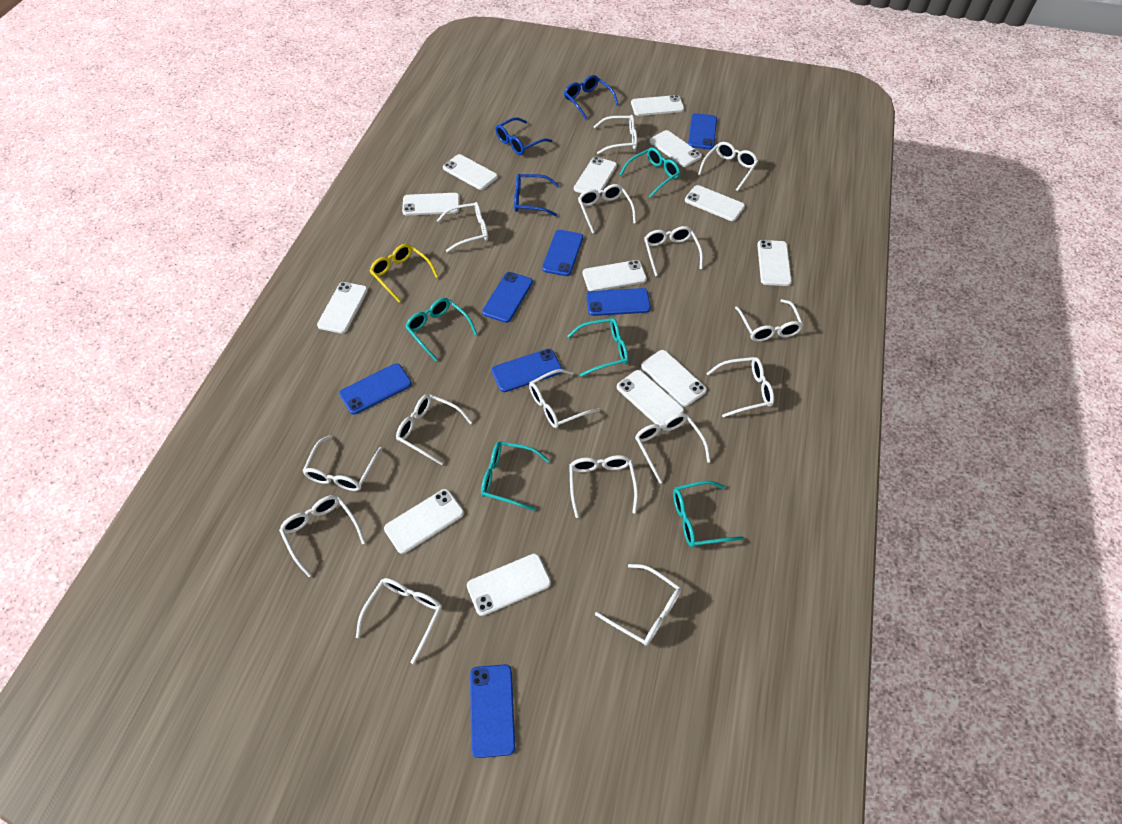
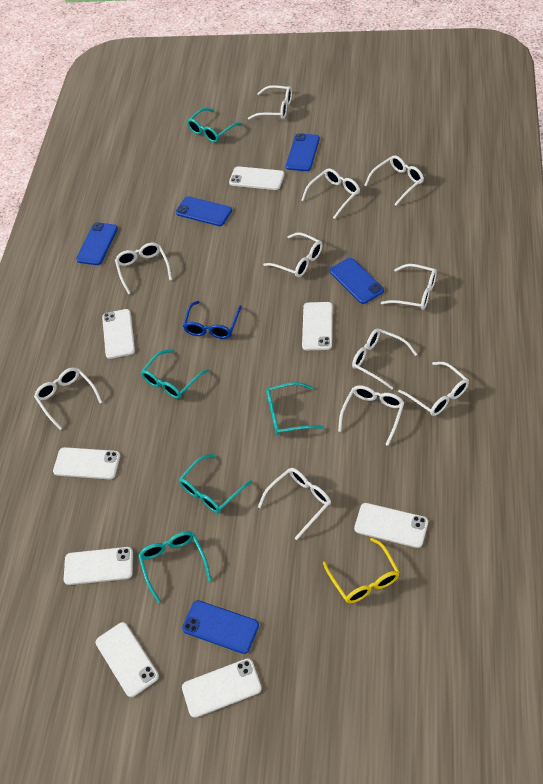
blue glasses: [495,117,553,155] [514,174,559,216] [564,75,619,119] = 3 -> [183,301,242,339] = 1
blue phone: [339,363,412,414] [470,664,515,758] [482,272,533,323] [492,349,562,392] [542,230,583,276] [586,288,651,316] [688,113,717,149] = 7 -> [76,222,118,265] [176,196,232,226] [182,600,259,654] [286,133,320,171] [330,258,384,304] = 5
white glasses: [279,495,366,577] [303,435,383,491] [356,578,442,664] [396,394,472,465] [437,202,488,252] [529,369,600,428] [569,455,638,518] [578,184,636,233] [594,115,637,154] [595,564,681,646] [635,413,711,483] [644,226,703,276] [698,142,758,191] [706,357,774,417] [735,299,804,342] = 15 -> [34,367,102,430] [115,243,172,294] [248,85,292,120] [258,468,331,540] [263,233,322,277] [301,168,360,219] [338,385,404,446] [352,328,417,389] [364,155,424,206] [381,264,437,310] [398,362,469,416] = 11
white phone: [317,282,368,333] [384,489,464,554] [402,193,460,216] [443,154,498,190] [467,554,551,616] [574,157,617,194] [583,260,647,291] [617,370,684,428] [631,95,684,116] [641,350,707,407] [649,130,702,167] [685,185,745,221] [757,240,792,286] = 13 -> [53,447,120,479] [64,547,133,585] [96,622,159,697] [102,309,135,359] [182,658,262,718] [229,166,284,190] [302,302,333,350] [354,503,428,548] = 8

